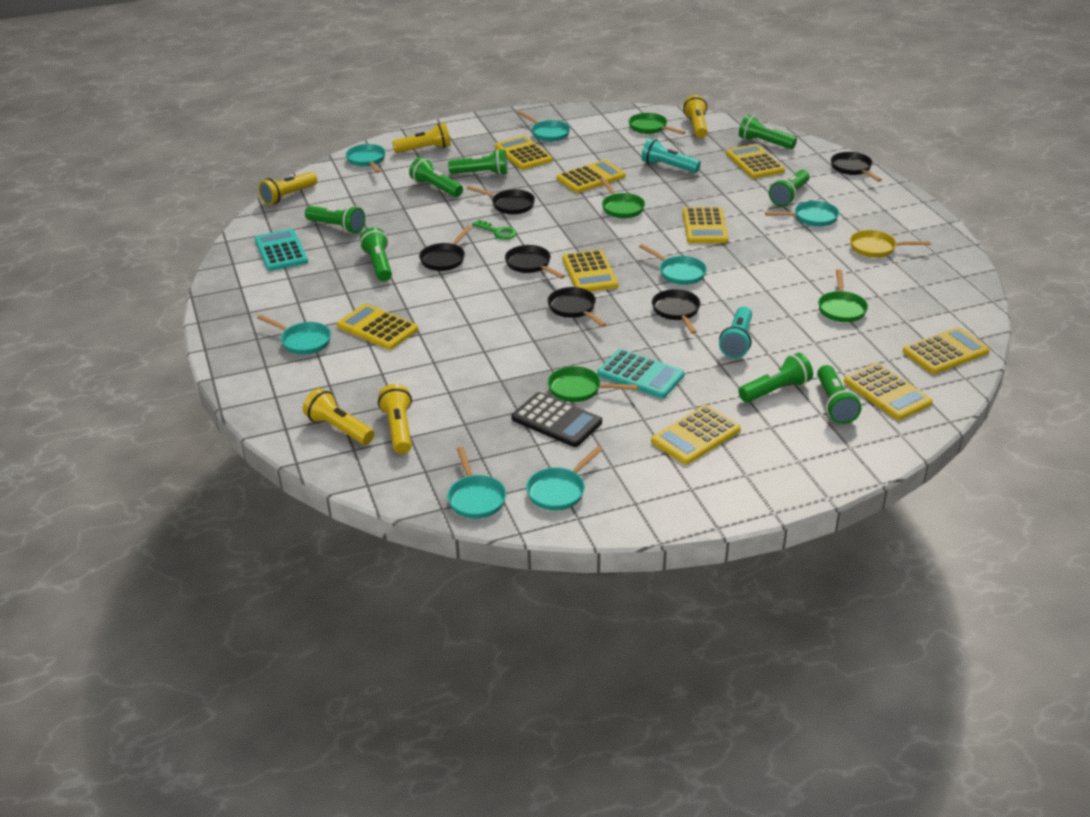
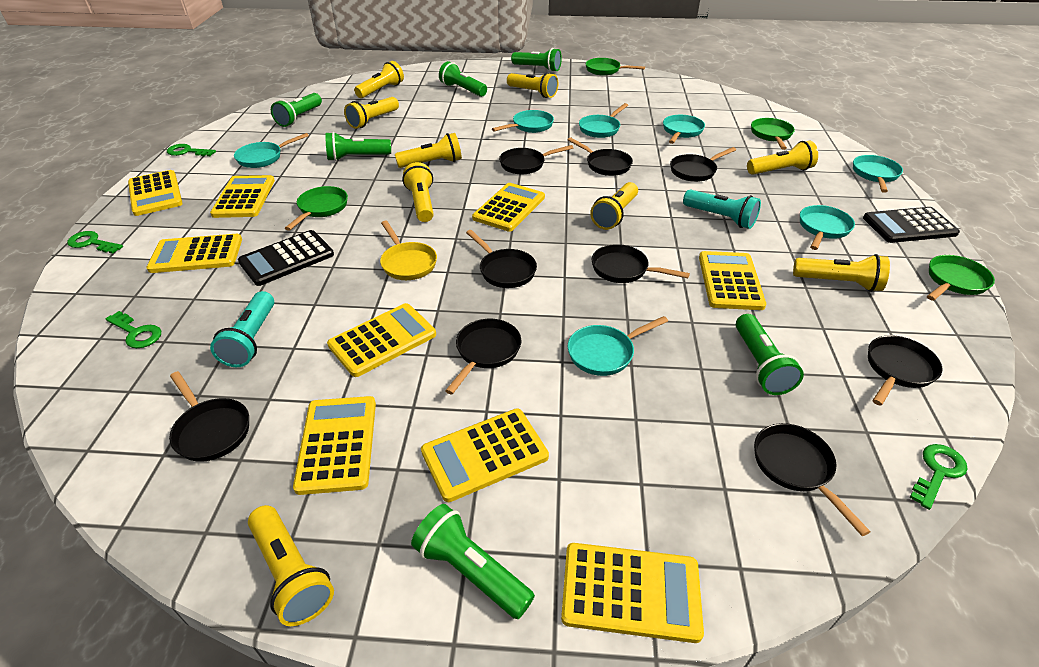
black calculator: [511,392,602,447] = 1 -> [238,230,334,286] [863,207,960,243] = 2
black pan: [419,226,472,271] [467,186,535,215] [505,245,565,279] [548,287,607,327] [652,289,700,334] [831,152,882,182] = 6 -> [169,371,249,462] [445,319,521,395] [466,230,537,288] [499,145,573,174] [568,137,633,176] [591,244,690,283] [670,147,736,182] [754,423,870,536] [868,335,942,406] = 9
green flashlight: [305,206,365,233] [360,227,392,281] [409,157,463,197] [448,149,508,175] [738,353,813,403] [739,115,797,149] [769,170,810,206] [817,365,861,424] = 8 -> [271,93,322,127] [325,132,391,161] [411,504,535,619] [439,61,487,97] [511,48,562,72] [736,314,804,395] = 6
green key: [472,220,517,240] = 1 -> [67,231,123,254] [105,311,161,348] [167,144,216,156] [910,444,967,510] = 4
turquoise calculator: [255,229,308,271] [597,349,685,398] = 2 -> none = 0
yellow flashlight: [259,172,317,205] [303,388,374,445] [378,384,412,454] [392,123,451,153] [683,95,708,138] = 5 -> [248,505,334,626] [344,97,399,129] [354,61,404,98] [395,133,462,168] [402,162,434,222] [507,72,558,98] [590,182,638,230] [747,141,818,175] [793,254,890,292] = 9

